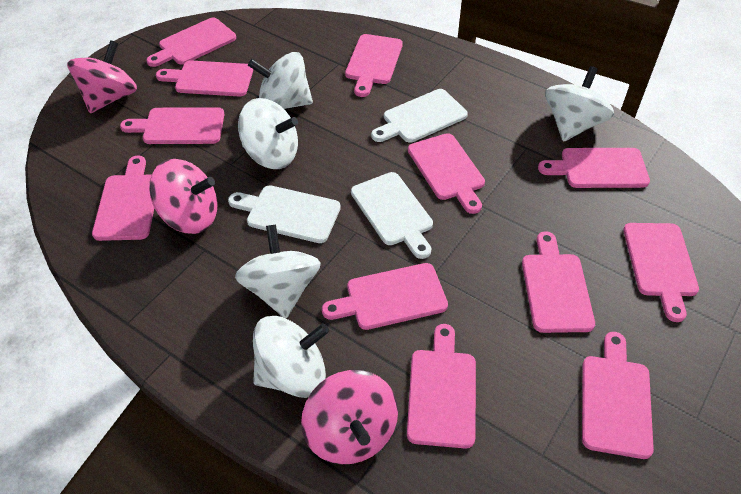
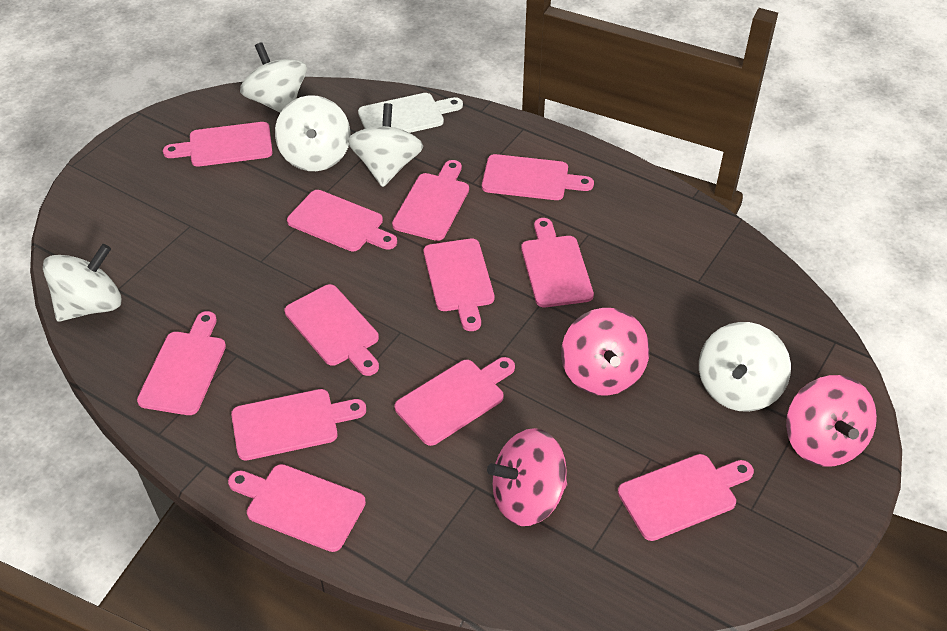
white cutting board: [228,185,341,243] [351,172,433,259] [371,89,468,143] = 3 -> [358,93,463,133] = 1

